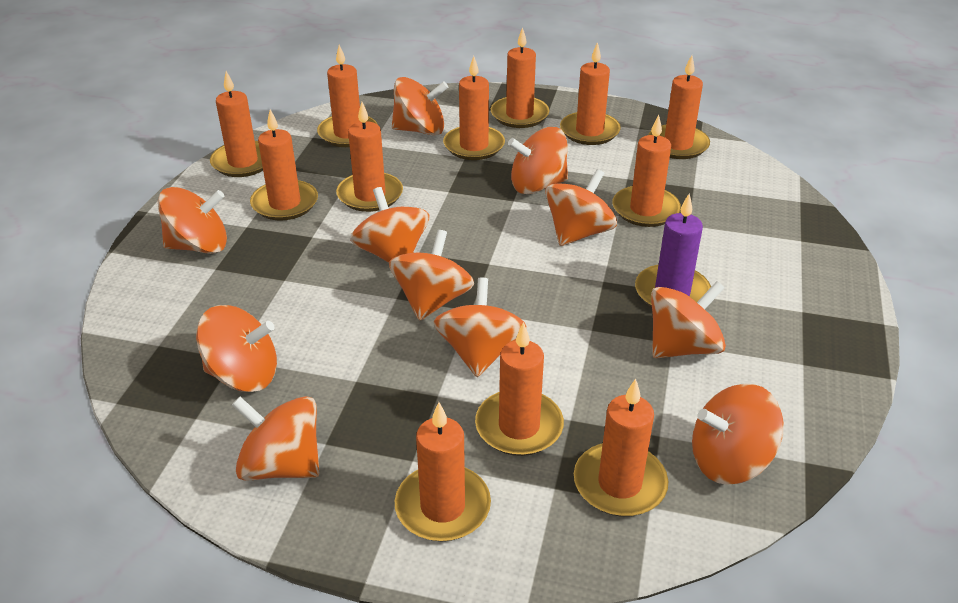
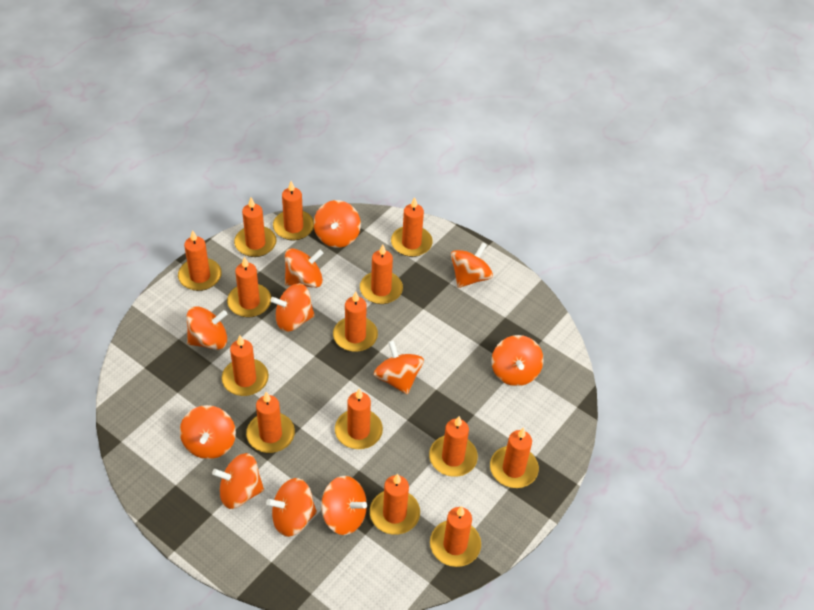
orange candle: [210,71,263,177] [250,109,318,221] [317,45,377,147] [336,102,403,212] [395,402,491,542] [443,56,505,160] [475,322,564,456] [491,27,549,128] [560,42,621,145] [574,379,668,517] [612,115,681,227] [648,55,710,159] = 12 -> [178,230,222,291] [222,335,269,396] [227,257,271,317] [234,197,277,257] [246,392,295,453] [273,181,314,241] [333,291,378,352] [335,388,383,449] [360,244,403,304] [370,473,420,535] [391,197,433,257] [429,416,478,477] [430,506,481,567] [490,427,539,488] = 14
purple candle: [635,193,711,307] = 1 -> none = 0

